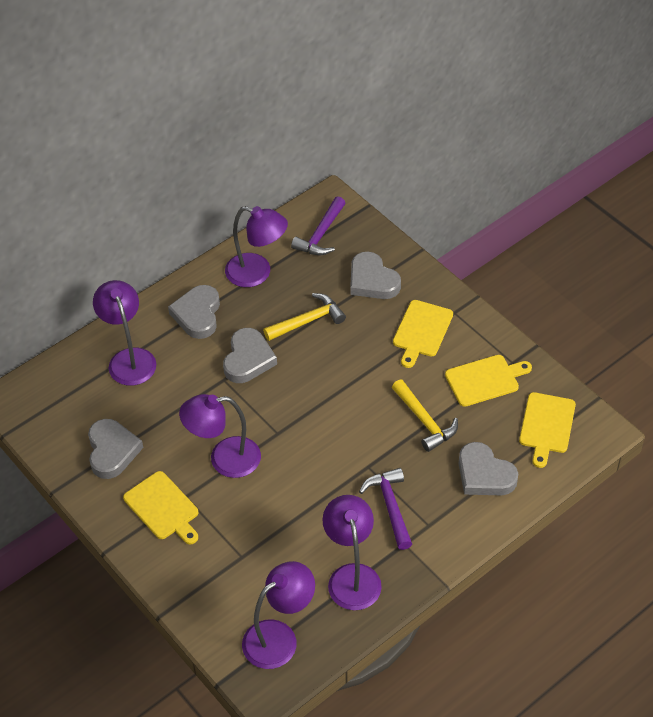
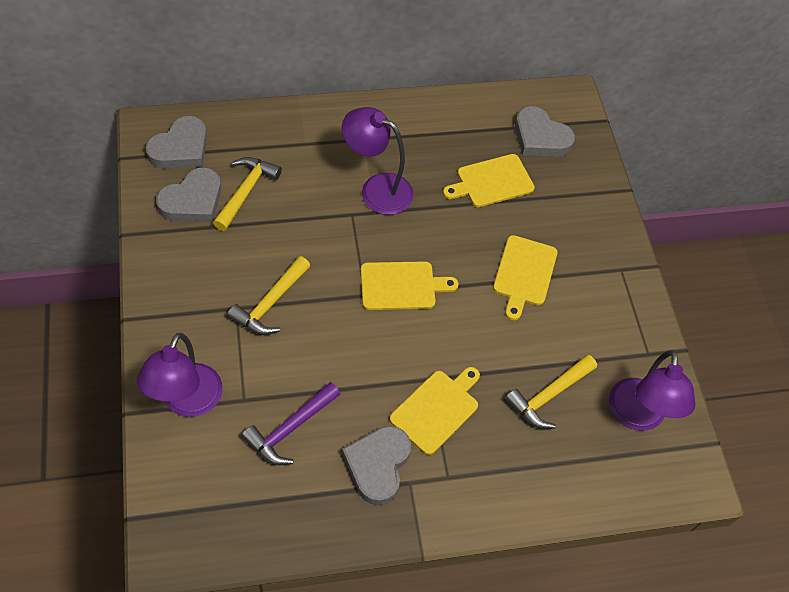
grey heart: [88,419,143,479] [168,285,220,339] [223,328,277,383] [350,251,401,299] [459,442,518,495] = 5 -> [146,116,207,169] [156,167,221,222] [342,426,411,505] [515,106,575,157] = 4
purple hammer: [291,196,345,255] [359,468,412,550] = 2 -> [241,382,340,465] = 1
purple lamp: [93,280,156,386] [179,394,261,478] [225,206,288,287] [242,561,315,669] [322,495,382,610] = 5 -> [137,333,223,417] [342,107,414,215] [609,350,696,431] = 3
yellow hammer: [263,293,346,341] [392,379,458,452] = 2 -> [213,157,282,231] [227,256,310,335] [505,355,597,429] = 3

